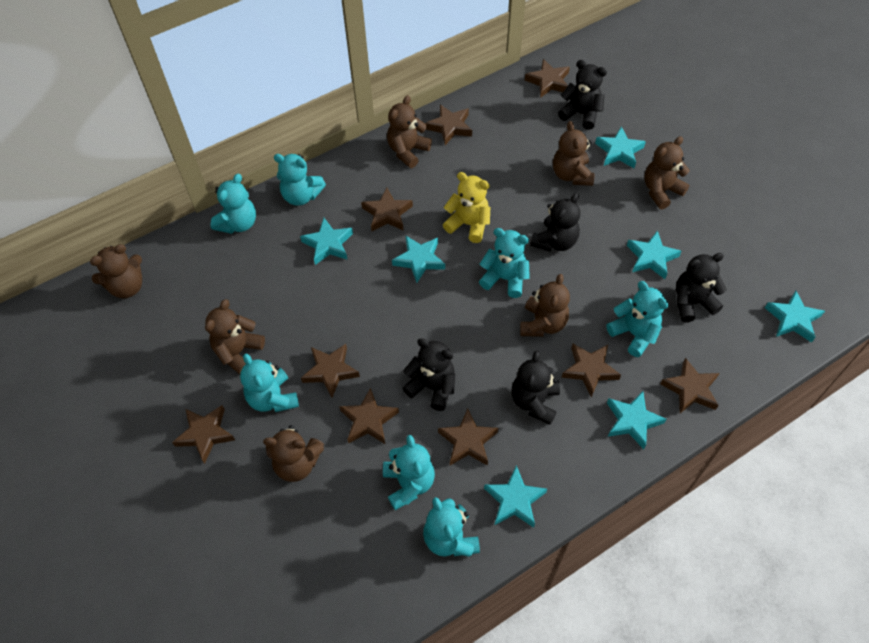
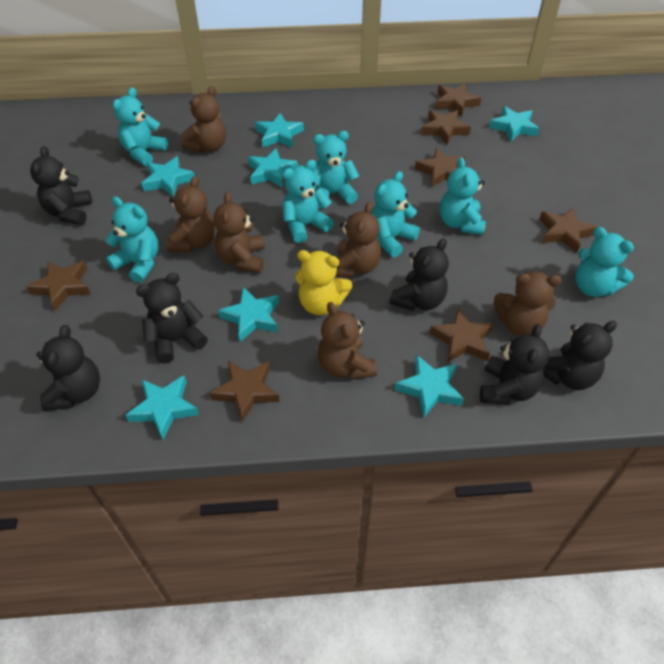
black teddy bear: [402,338,455,411] [512,351,560,425] [530,193,580,252] [558,60,607,130] [676,253,727,323] = 5 -> [30,146,92,225] [36,325,100,411] [136,273,208,364] [390,238,449,311] [480,324,549,405] [543,321,617,390] = 6
brown star: [172,405,235,464] [301,344,360,398] [339,388,399,445] [361,187,413,231] [425,105,472,145] [438,409,498,466] [525,59,570,98] [561,344,621,397] [660,358,720,413] = 9 -> [27,261,91,310] [209,360,279,423] [415,148,465,187] [421,110,471,145] [429,307,494,363] [435,83,481,117] [539,207,597,253] = 7
brown teddy bear: [90,244,142,298] [205,299,265,374] [263,425,324,482] [387,95,432,168] [520,274,570,337] [553,121,594,186] [644,136,690,209] = 7 -> [167,176,215,252] [182,86,226,153] [213,192,264,273] [318,302,377,380] [335,202,381,278] [493,271,562,336] = 6

